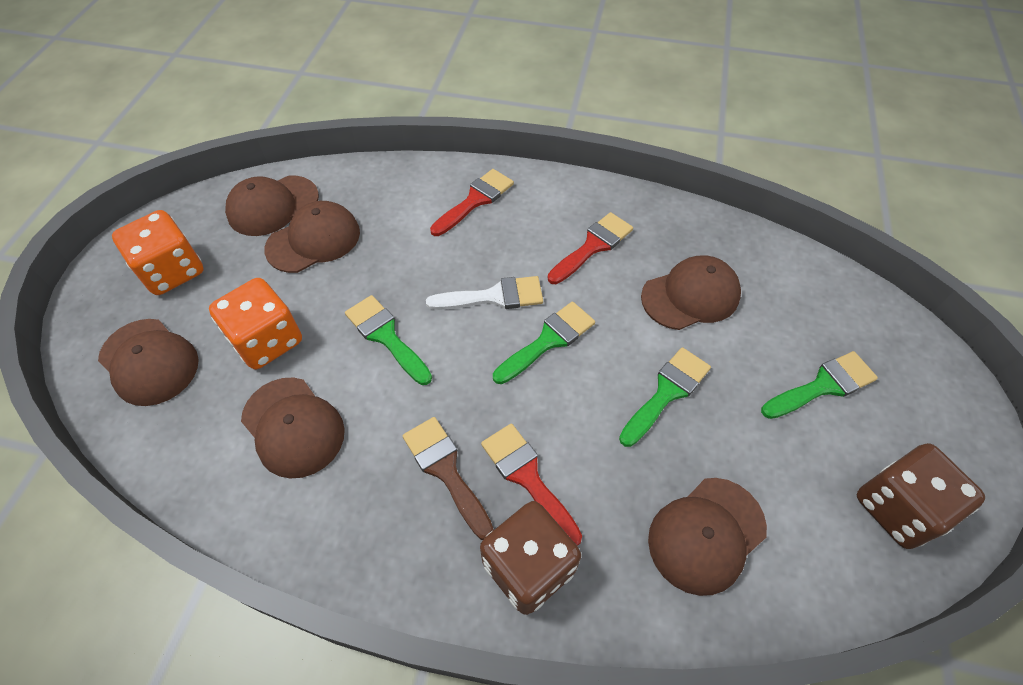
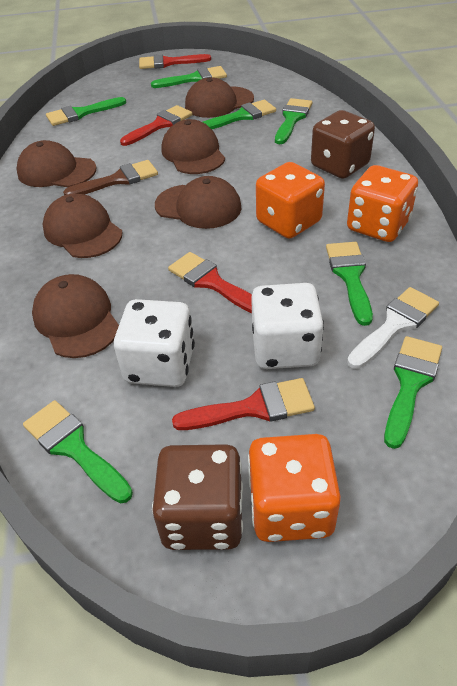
green brush: [345,295,432,385] [493,302,595,384] [619,347,711,447] [761,351,878,419] = 4 -> [23,400,133,503] [46,97,126,126] [151,66,227,88] [203,100,276,129] [275,98,312,144] [326,242,373,326] [384,336,442,449] = 7
orange dice: [112,210,204,295] [209,278,302,369] = 2 -> [248,434,341,542] [256,162,325,239] [347,165,418,242] = 3
red brush: [430,169,514,236] [481,423,582,546] [548,212,633,284] = 3 -> [120,105,193,146] [139,54,211,69] [168,252,252,313] [172,378,315,430] = 4
white dice: none = 0 -> [114,299,195,387] [251,283,324,369] = 2

